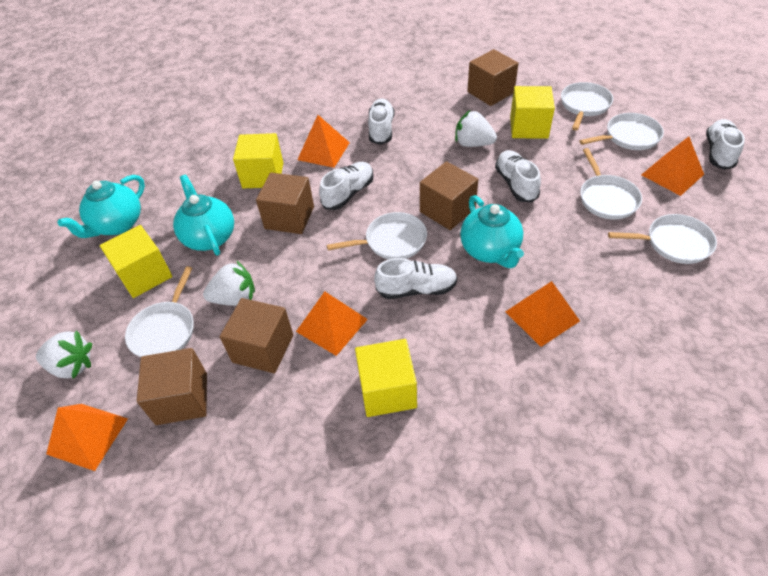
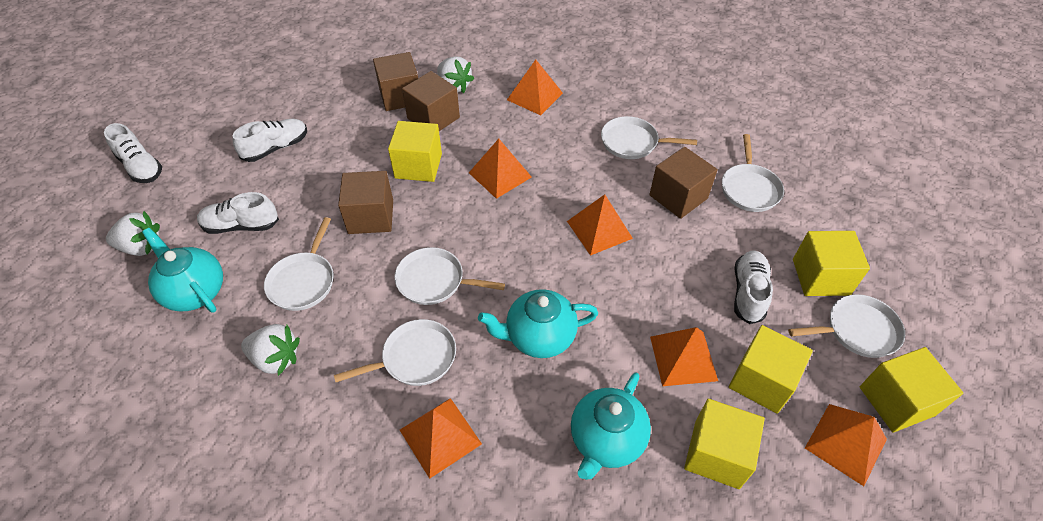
brown cube: [137,348,207,425] [220,298,293,373] [256,173,314,234] [420,161,478,230] [468,49,519,106] = 5 -> [338,171,393,234] [373,52,418,111] [402,71,460,131] [649,147,718,219] = 4
orange pyramid: [46,404,128,471] [296,291,368,356] [297,115,350,168] [505,281,580,347] [642,137,704,196] = 5 -> [400,398,482,479] [469,139,532,199] [507,60,563,115] [567,194,633,256] [650,327,718,386] [805,404,887,486] = 6
white shoe: [319,162,374,210] [368,98,394,145] [374,258,457,299] [495,150,541,203] [706,119,745,170] = 5 -> [104,123,162,183] [197,192,279,234] [232,119,307,162] [734,251,773,324] = 4
yellow cube: [100,225,173,298] [233,133,283,188] [355,339,417,417] [510,86,555,139] = 4 -> [388,121,442,182] [684,399,765,489] [729,325,813,414] [793,231,870,296] [860,347,963,432] = 5

